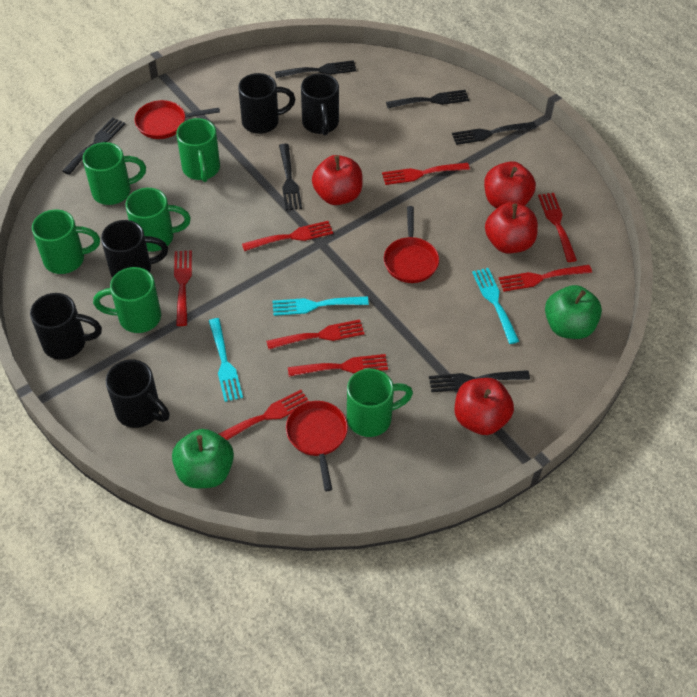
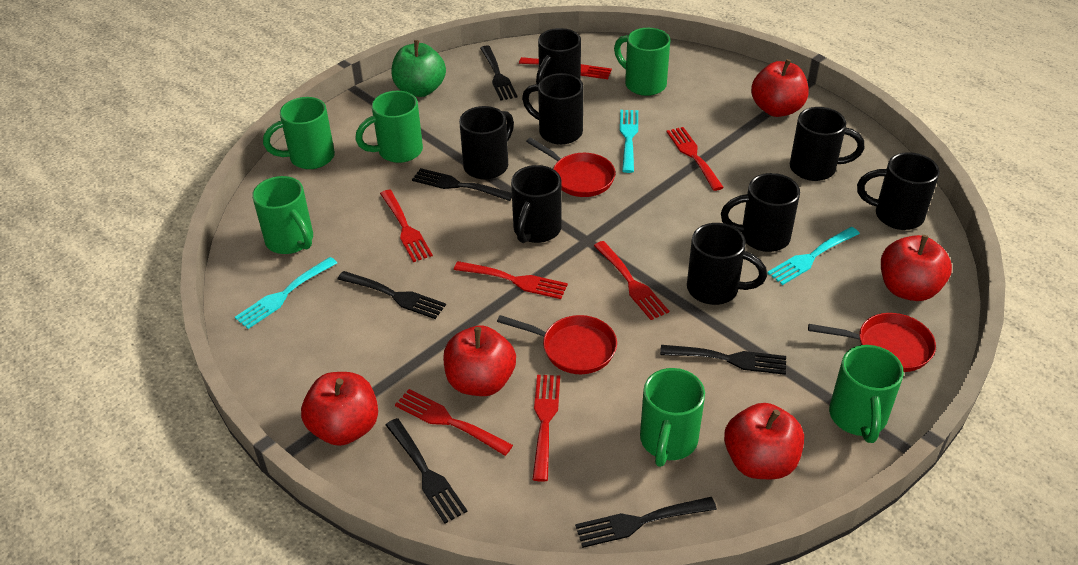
black mug: [30,293,102,360] [101,220,168,278] [106,359,170,428] [238,73,295,134] [301,73,339,135] = 5 -> [459,106,514,180] [511,165,561,243] [522,73,584,145] [536,28,581,85] [687,223,767,305] [721,173,800,252] [790,107,865,181] [857,152,940,230] = 8
green apple: [172,429,234,488] [545,285,602,339] = 2 -> [391,40,446,97] = 1
red apple: [312,155,363,205] [455,378,514,435] [484,161,536,209] [485,202,538,254] = 4 -> [301,372,378,446] [443,325,516,396] [724,403,804,479] [751,59,809,117] [881,235,952,301] = 5
red fork: [174,250,192,326] [219,390,309,440] [242,221,333,251] [266,319,365,350] [288,354,388,377] [382,163,470,185] [499,265,592,292] [538,193,577,262] = 8 -> [380,190,433,262] [395,389,513,456] [454,261,568,299] [519,57,612,79] [532,375,560,482] [594,241,669,320] [666,127,724,191] = 7

